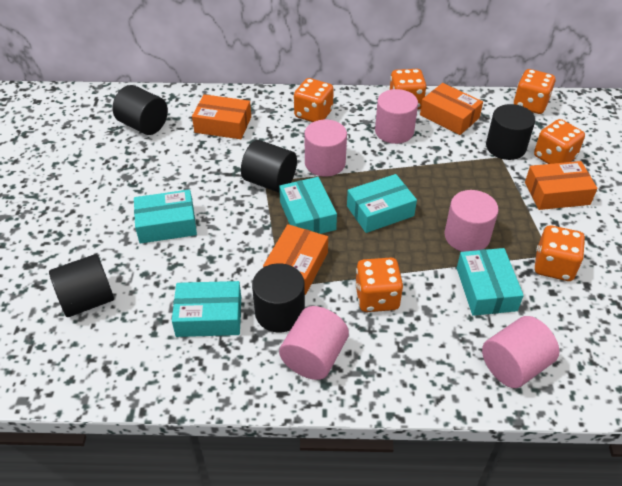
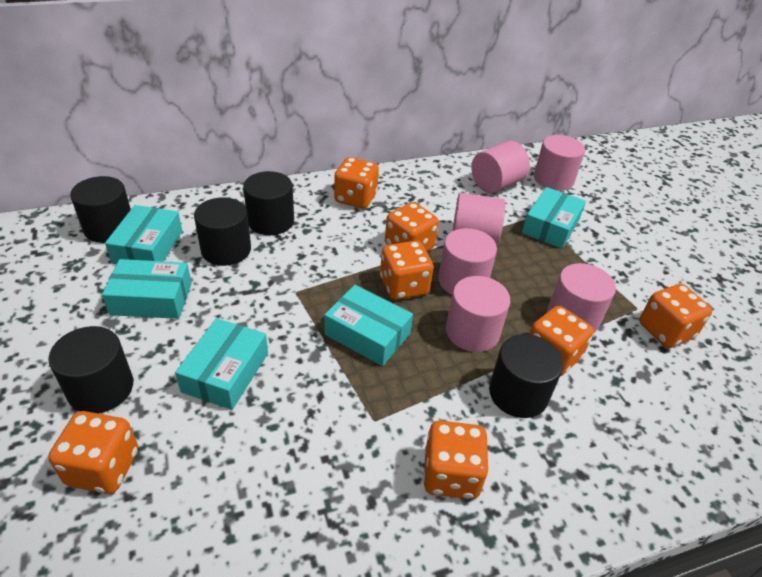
orange box: [192,94,251,139] [263,224,328,295] [420,83,483,135] [525,161,598,210] = 4 -> none = 0
orange dice: [294,78,334,122] [355,258,403,312] [390,69,426,109] [514,69,555,114] [534,119,585,164] [535,225,585,281] = 6 -> [48,411,138,494] [334,157,379,209] [380,241,433,300] [385,202,439,252] [423,421,488,499] [529,306,594,376] [639,284,712,348] = 7
pink cylinder: [279,306,349,380] [305,120,347,177] [375,89,418,144] [445,190,499,252] [482,316,559,388] = 5 -> [438,228,497,295] [446,276,510,352] [452,193,505,246] [471,141,530,193] [534,135,585,191] [547,263,616,333] = 6

